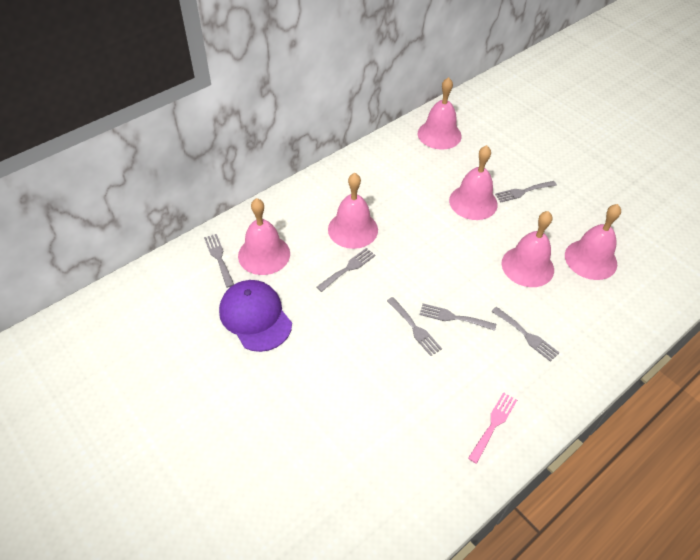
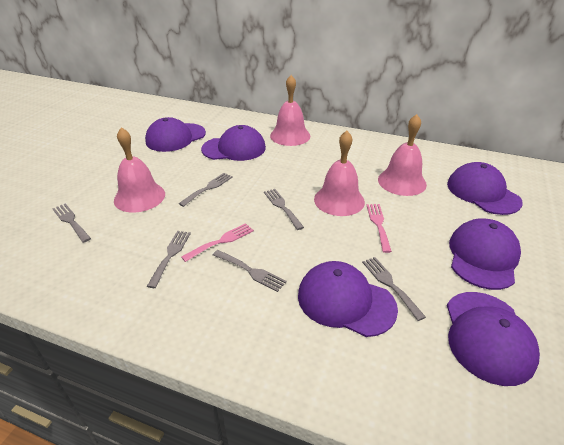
pink bell: [238,198,290,275] [328,173,378,249] [418,77,462,150] [449,145,498,220] [501,211,554,287] [565,204,621,280] = 6 -> [114,127,165,212] [270,75,310,146] [314,130,365,216] [378,114,427,196] = 4
pink fork: [468,392,517,464] = 1 -> [181,223,254,262] [367,204,392,253] = 2
purple cap: [219,280,292,352] = 1 -> [145,117,206,152] [201,125,266,161] [298,261,398,337] [447,162,522,215] [447,292,540,386] [449,218,521,290] = 6

